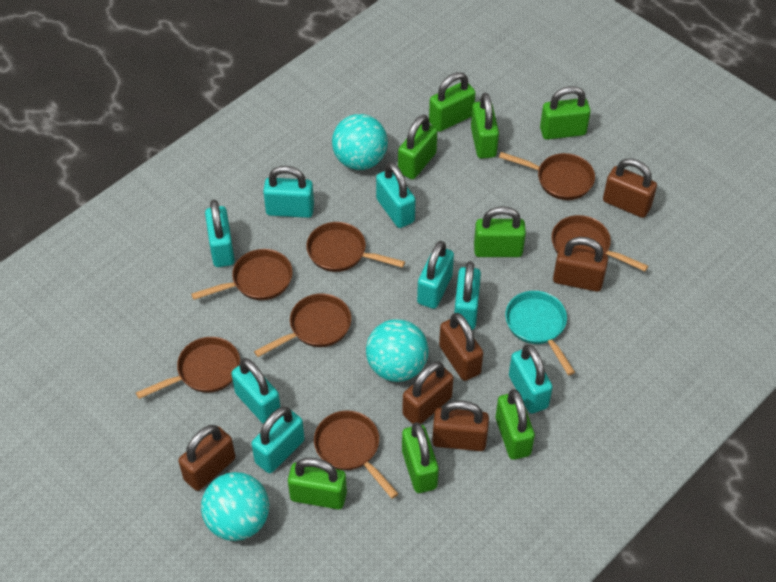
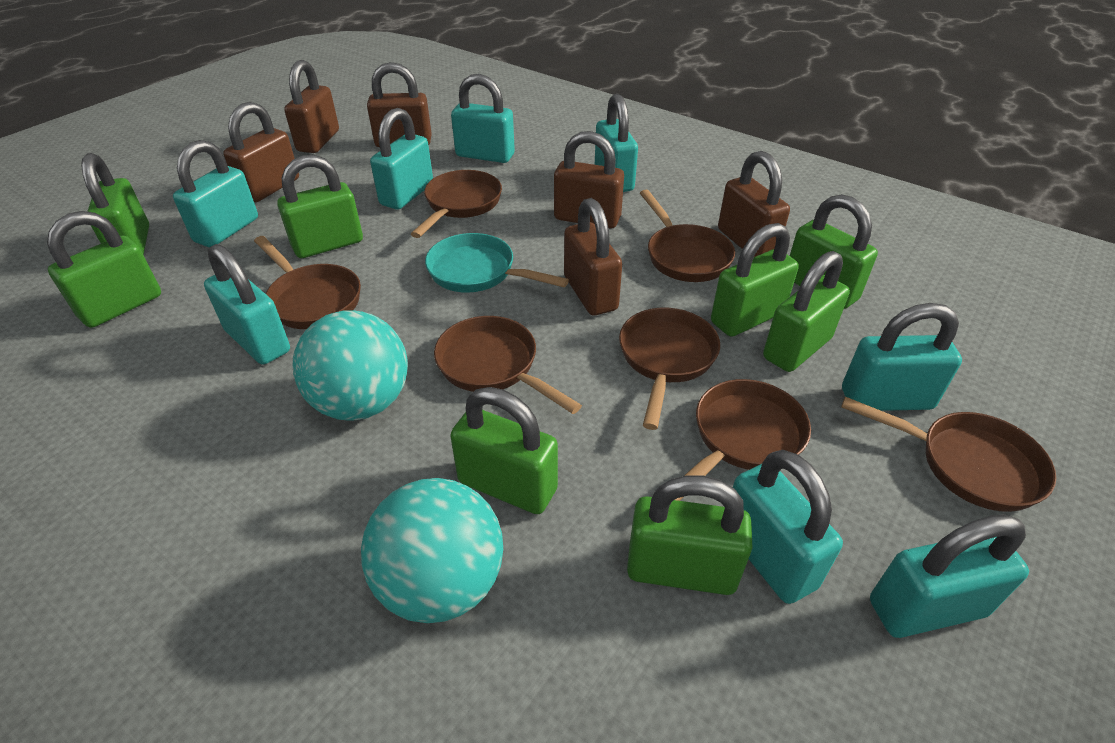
turquoise ball: [201,472,269,541] [332,114,388,170] [366,319,428,382] = 3 -> [293,310,408,421] [361,478,503,623] = 2

